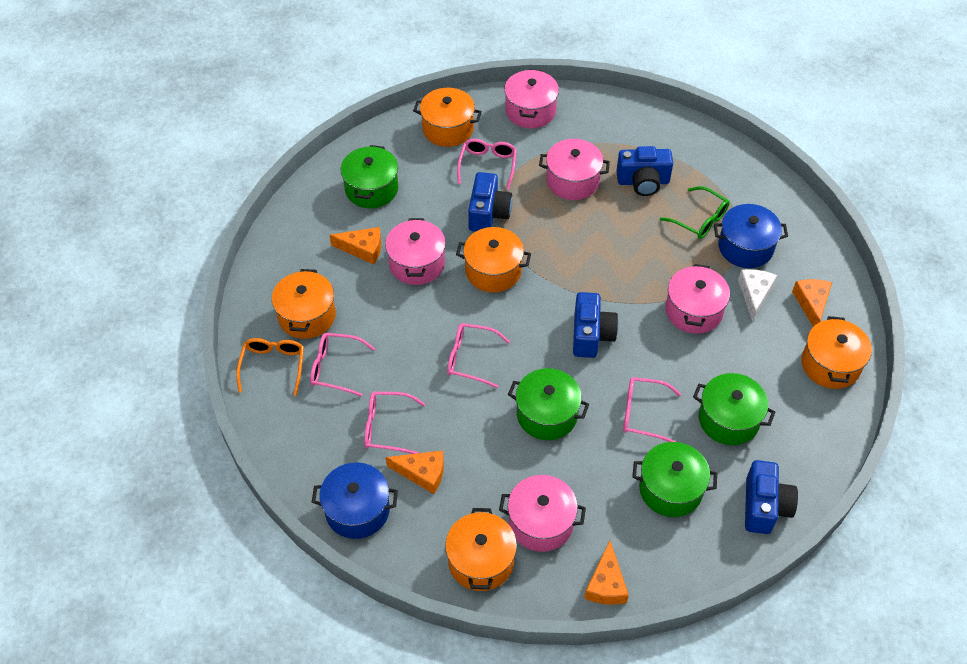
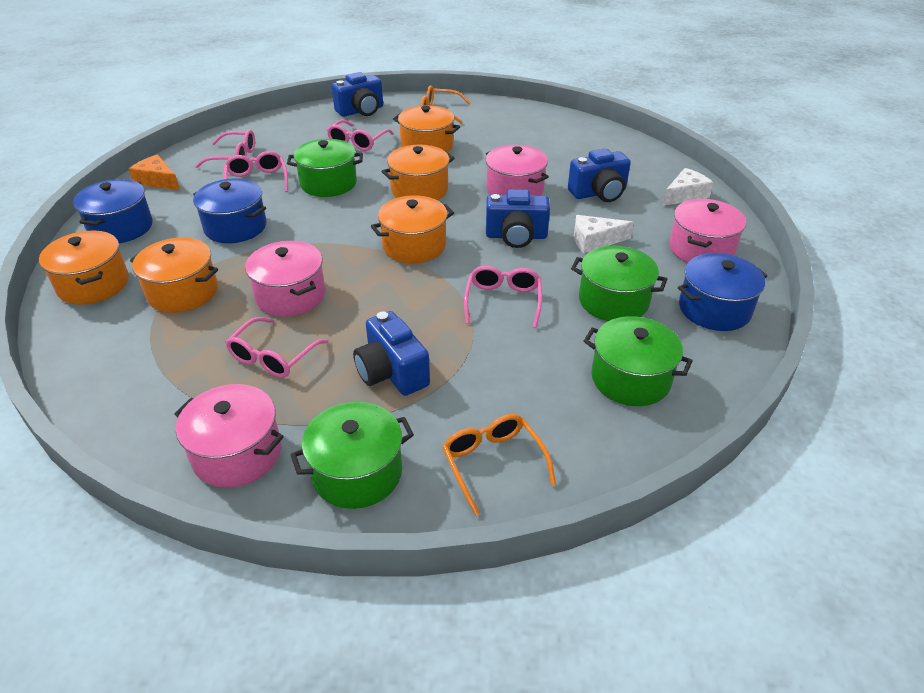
blue pot: [312,463,398,539] [714,204,788,268] = 2 -> [73,179,153,243] [193,178,266,243] [678,253,767,331] = 3
green glasses: [660,186,730,239] = 1 -> none = 0
orange cheese: [330,227,381,264] [386,451,444,494] [584,541,629,605] [792,279,832,327] = 4 -> [129,155,180,190] = 1
orange glasses: [236,338,304,396] = 1 -> [421,85,471,123] [442,414,556,516] = 2
pink pot: [385,218,446,285] [499,475,586,552] [504,69,559,128] [539,139,610,200] [666,264,730,334] = 5 -> [174,384,284,488] [245,241,325,317] [486,145,549,195] [669,199,746,263] = 4
white cheese: [738,269,777,321] = 1 -> [574,215,634,253] [662,168,714,206] = 2

